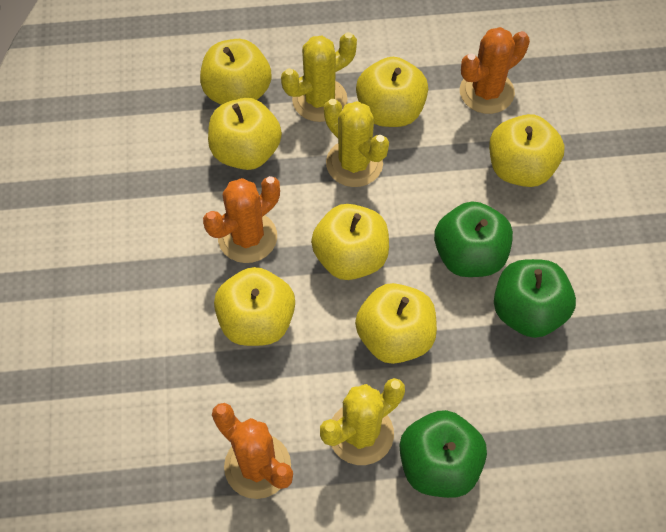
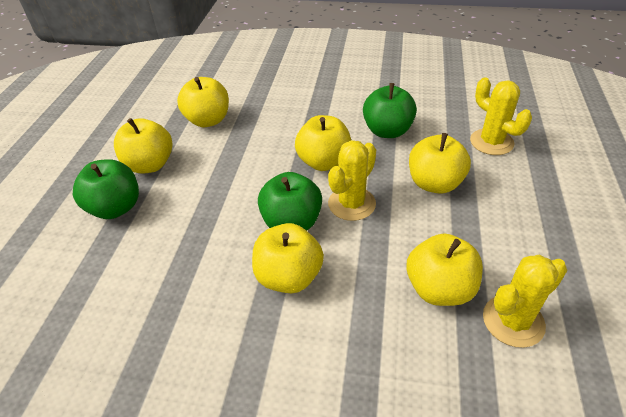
orange cactus: [203,176,280,263] [212,403,293,499] [460,27,530,114] = 3 -> none = 0
yellow apple: [200,39,272,105] [208,98,282,170] [214,267,295,346] [311,204,389,280] [355,283,437,364] [356,57,428,127] [489,114,565,187] = 7 -> [114,118,172,173] [177,77,229,127] [252,223,324,293] [295,115,351,171] [407,234,483,306] [409,133,471,194] = 6

